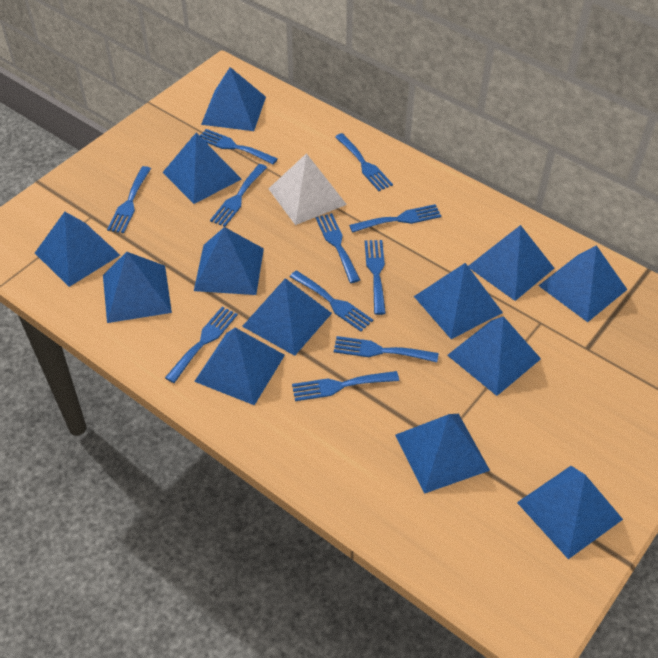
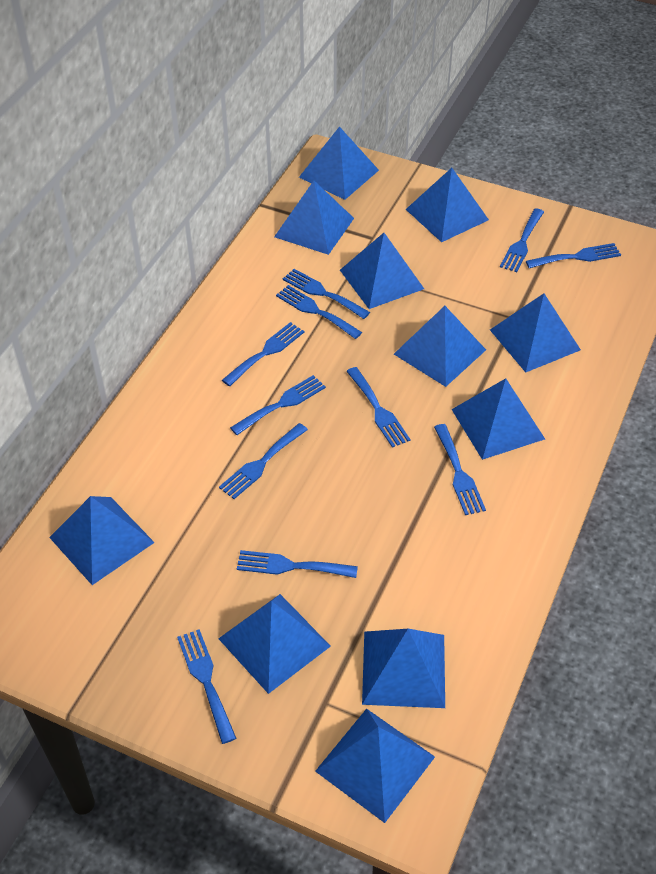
blue pyramid: [35,212,120,287] [103,252,172,323] [162,133,241,204] [194,227,264,295] [194,328,285,405] [201,67,266,131] [242,278,332,356] [395,414,490,494] [414,263,503,339] [447,316,541,396] [468,225,554,301] [517,466,623,559] [538,245,628,322] = 13 -> [49,496,155,585] [218,594,331,694] [274,181,354,255] [299,127,379,200] [315,709,435,823] [340,233,424,309] [362,629,445,708] [394,306,486,387] [406,168,489,242] [451,378,545,460] [490,293,581,373] = 11
white pyramid: [268,153,347,225] = 1 -> none = 0

